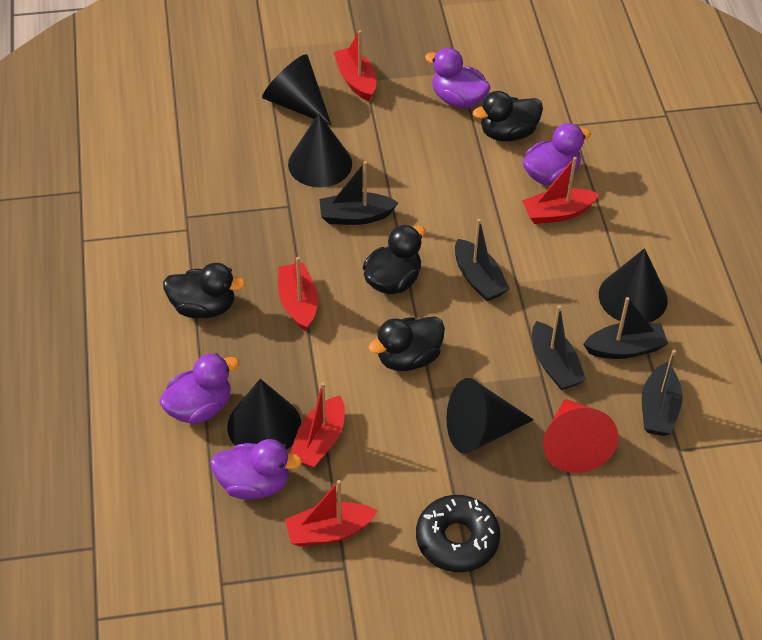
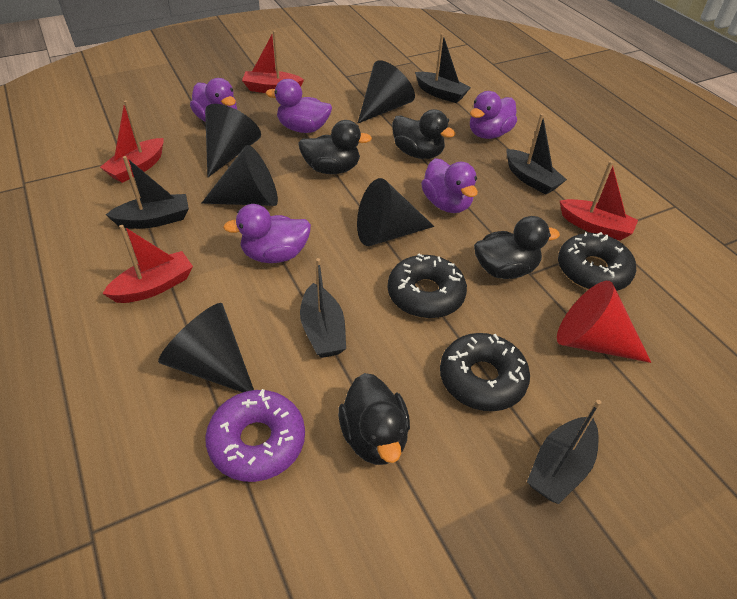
black donut: [416,495,500,572] = 1 -> [387,253,467,319] [440,333,530,411] [558,232,636,291] = 3
purple donut: none = 0 -> [205,389,305,482] = 1
purple duck: [159,353,239,424] [210,439,302,499] [425,48,491,109] [523,123,591,185] = 4 -> [190,78,237,122] [223,204,311,263] [266,79,332,133] [421,158,478,213] [470,91,517,139] = 5
red boat: [278,257,318,332] [285,480,377,546] [290,382,345,468] [334,30,376,101] [522,157,599,224] = 5 -> [100,100,164,183] [102,225,193,303] [242,30,304,93] [560,161,638,241] = 4

